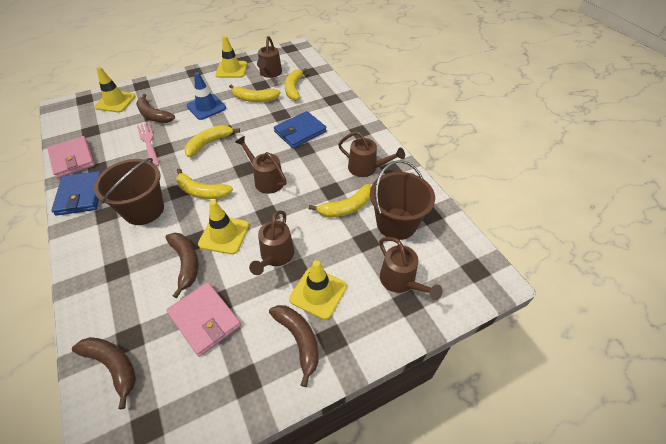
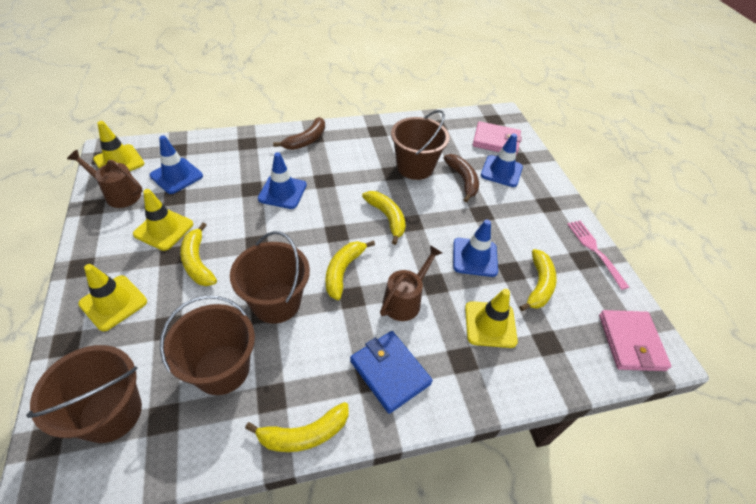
blue traffic cone: [187,72,226,120] = 1 -> [149,135,203,194] [258,152,307,209] [453,220,498,277] [481,133,523,187] = 4
blue wallet: [51,171,102,216] [274,111,327,148] = 2 -> [350,331,432,414] = 1
brown banana: [72,337,136,409] [136,94,175,123] [165,233,198,298] [269,305,319,387] = 4 -> [273,117,325,150] [443,154,479,203] = 2
brown bucket: [94,158,164,225] [370,160,435,240] = 2 -> [26,345,142,443] [160,295,255,395] [230,231,310,324] [391,110,449,180] = 4
brown watering can: [235,136,287,194] [249,210,294,275] [257,36,282,78] [338,131,405,177] [379,237,443,300] = 5 -> [67,150,143,208] [380,245,442,321] = 2

